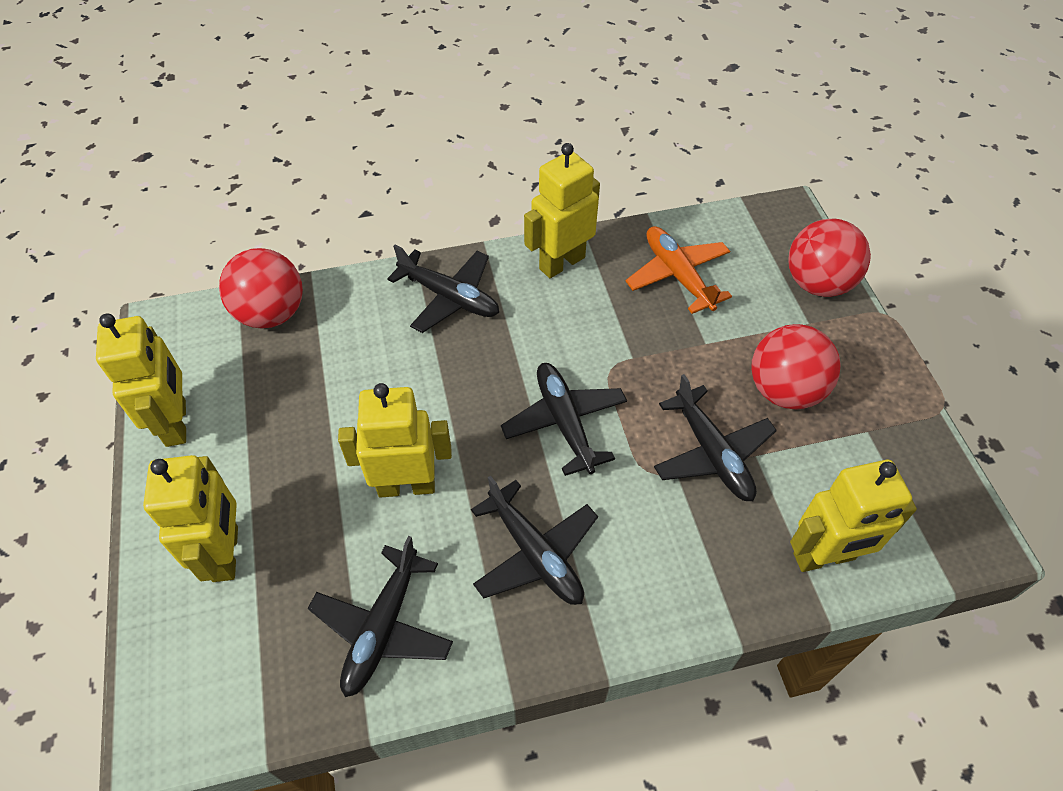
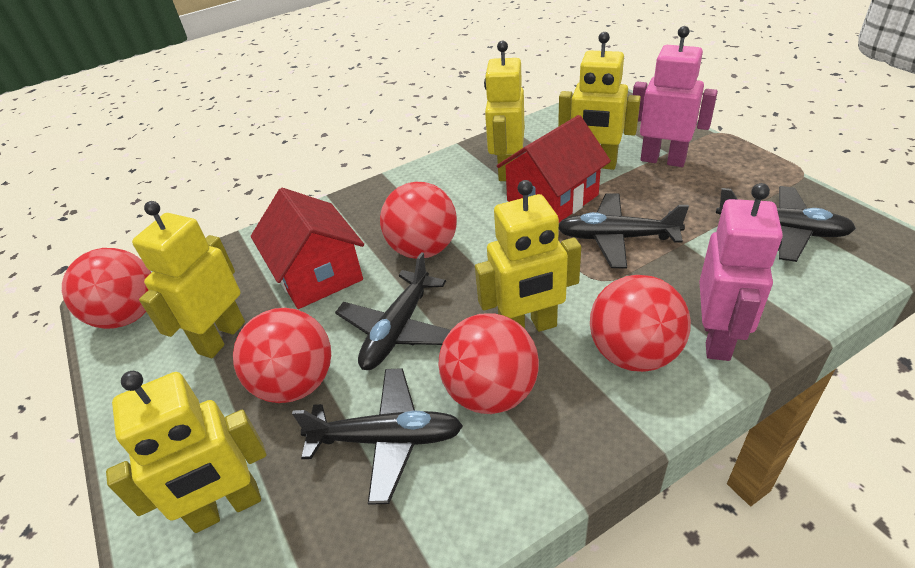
black plane: [308,536,453,697] [387,244,499,333] [471,476,598,605] [501,363,627,476] [654,374,777,501] = 5 -> [292,368,463,505] [335,252,451,370] [559,194,689,268] [716,186,856,262] = 4
orange plane: [625,226,732,314] = 1 -> none = 0
pink robot: none = 0 -> [633,26,718,167] [699,183,783,361] = 2
red ball: [219,248,303,329] [751,324,841,409] [788,218,871,297] = 3 -> [62,248,151,329] [233,308,331,403] [380,182,457,259] [439,313,539,414] [590,275,691,372] = 5
red house: none = 0 -> [251,188,364,309] [497,115,611,223] = 2

